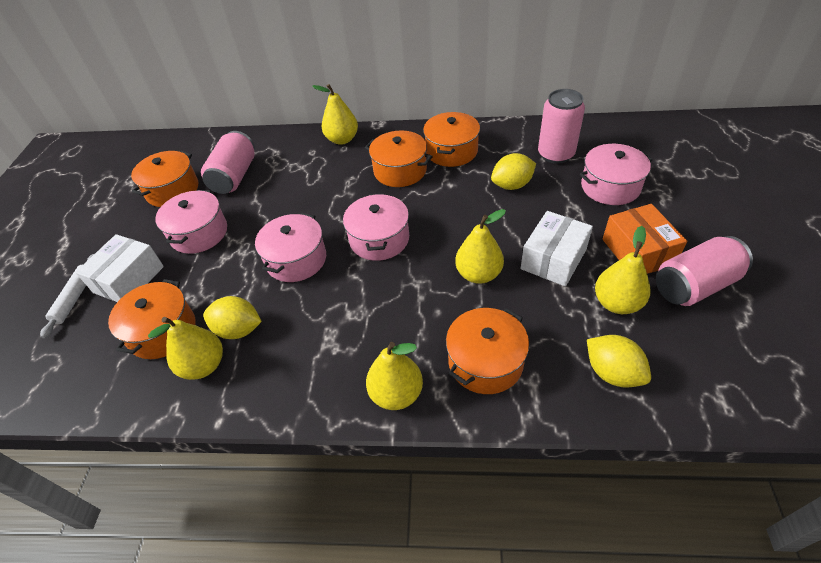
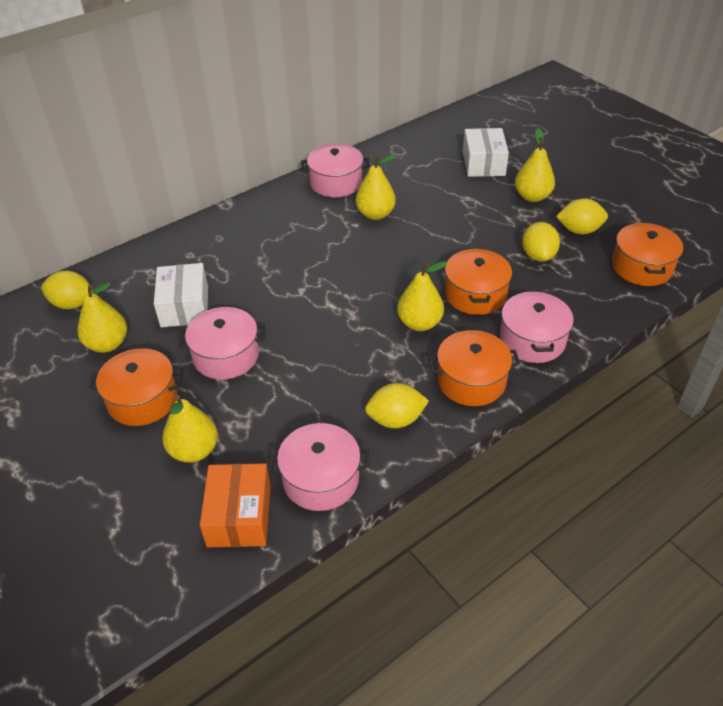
orange pot: [108,279,195,359] [131,151,198,207] [365,130,433,187] [423,112,480,167] [446,308,529,394] = 5 -> [89,348,183,426] [428,330,520,406] [445,248,512,315] [612,223,683,286] = 4
pink can: [201,131,255,194] [538,89,585,164] [656,236,753,306] = 3 -> none = 0
white rolling pin: [40,254,94,339] = 1 -> none = 0
yellow lemon: [203,296,262,339] [491,153,536,190] [587,335,651,387] = 3 -> [41,271,93,309] [365,383,429,428] [522,222,560,262] [556,198,608,234] = 4

